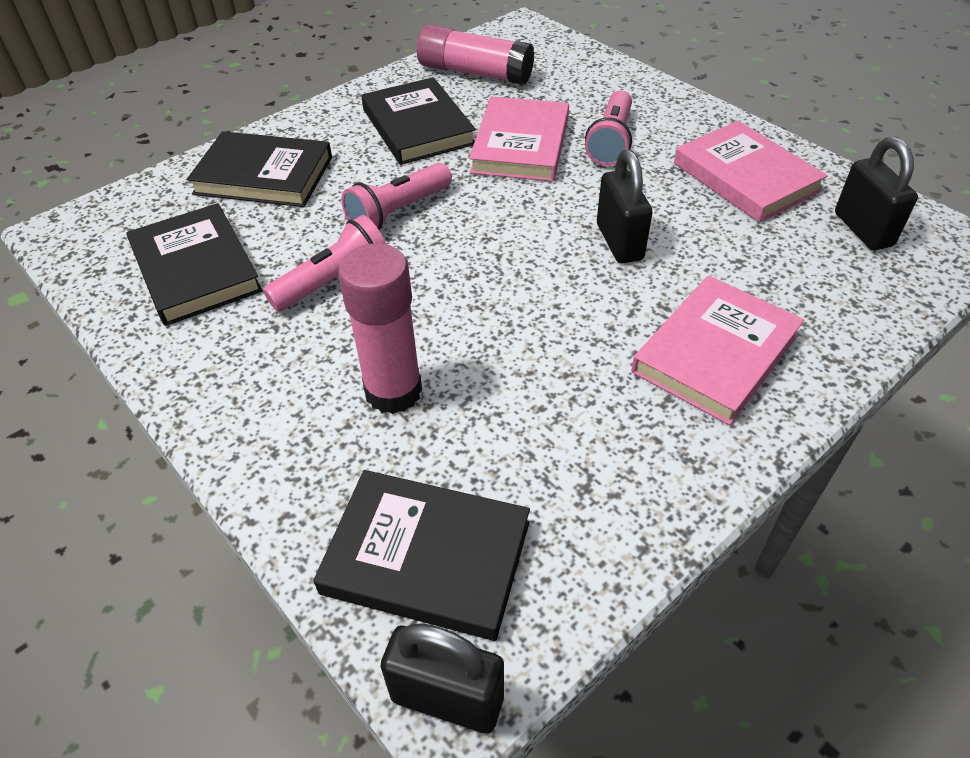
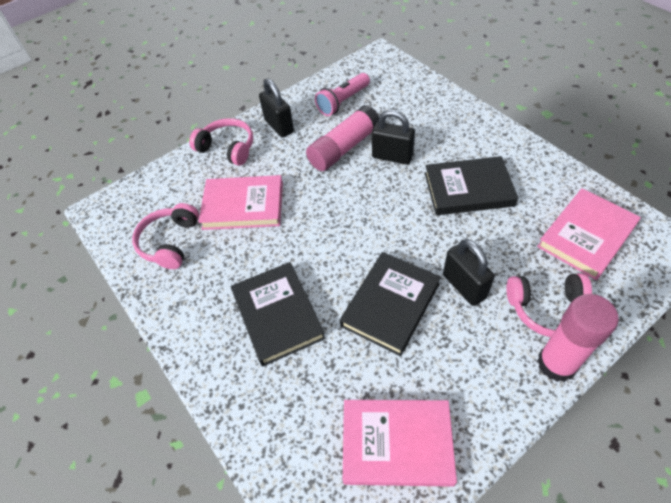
black book: [126,203,263,326] [187,131,332,207] [313,470,530,641] [361,77,476,165] = 4 -> [231,262,326,366] [340,252,441,356] [425,156,518,215] = 3
pink flashlight: [263,215,387,311] [342,163,452,230] [585,91,632,166] = 3 -> [315,73,370,116] = 1
pink headphones: none = 0 -> [132,203,199,269] [189,118,253,166] [506,273,592,337] = 3

